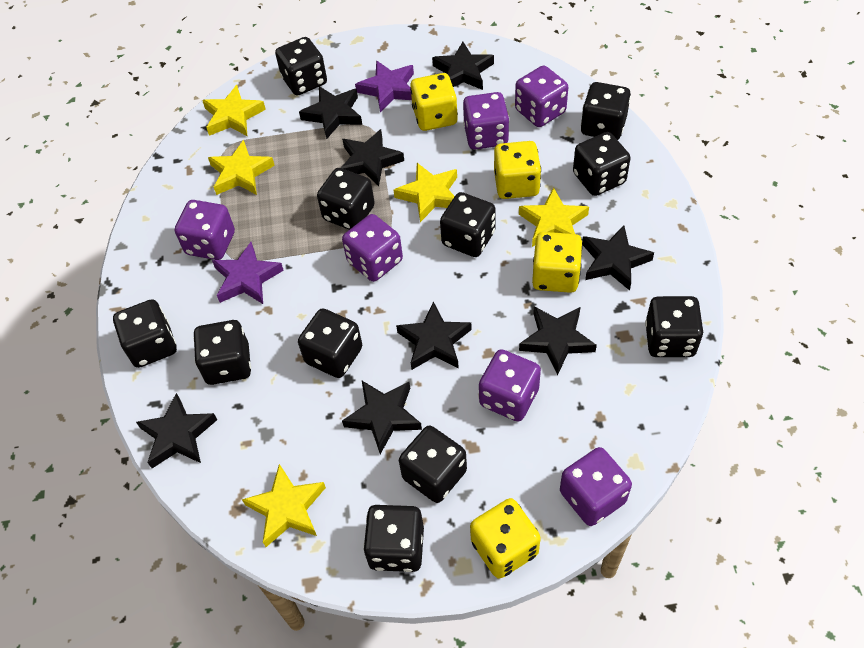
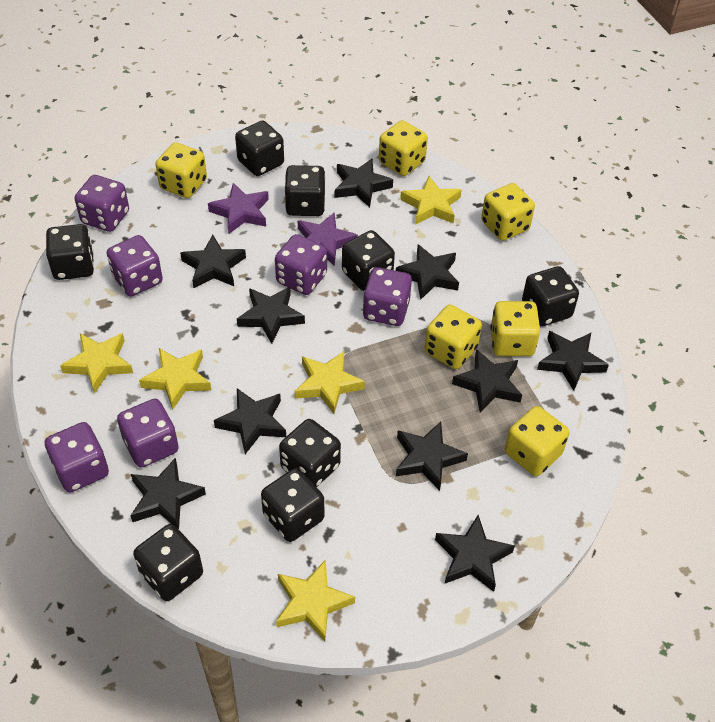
black dice: [113,299,177,368] [193,320,251,385] [275,37,327,96] [298,308,362,378] [317,168,375,230] [363,505,424,572] [399,426,467,503] [440,192,496,257] [573,132,631,196] [581,82,631,140] [645,296,704,357] = 11 -> [46,224,94,280] [133,524,203,601] [235,121,284,176] [261,468,324,542] [279,419,341,487] [284,165,326,216] [342,230,395,291] [522,266,579,326] = 8
black star: [136,393,217,468] [299,86,362,139] [341,129,404,186] [342,381,422,454] [396,301,472,370] [432,42,494,90] [519,307,597,375] [582,225,654,291] = 8 -> [130,457,206,529] [180,235,246,288] [214,388,286,454] [237,287,305,344] [335,158,393,208] [396,244,459,300] [396,422,468,491] [435,515,515,592] [452,349,522,413] [537,331,609,391] = 10
yellow dice: [410,73,458,131] [470,498,541,579] [494,141,541,199] [532,232,583,293] = 4 -> [155,142,207,198] [379,120,428,176] [425,305,482,369] [481,183,535,241] [490,301,540,356] [505,406,569,476] = 6

